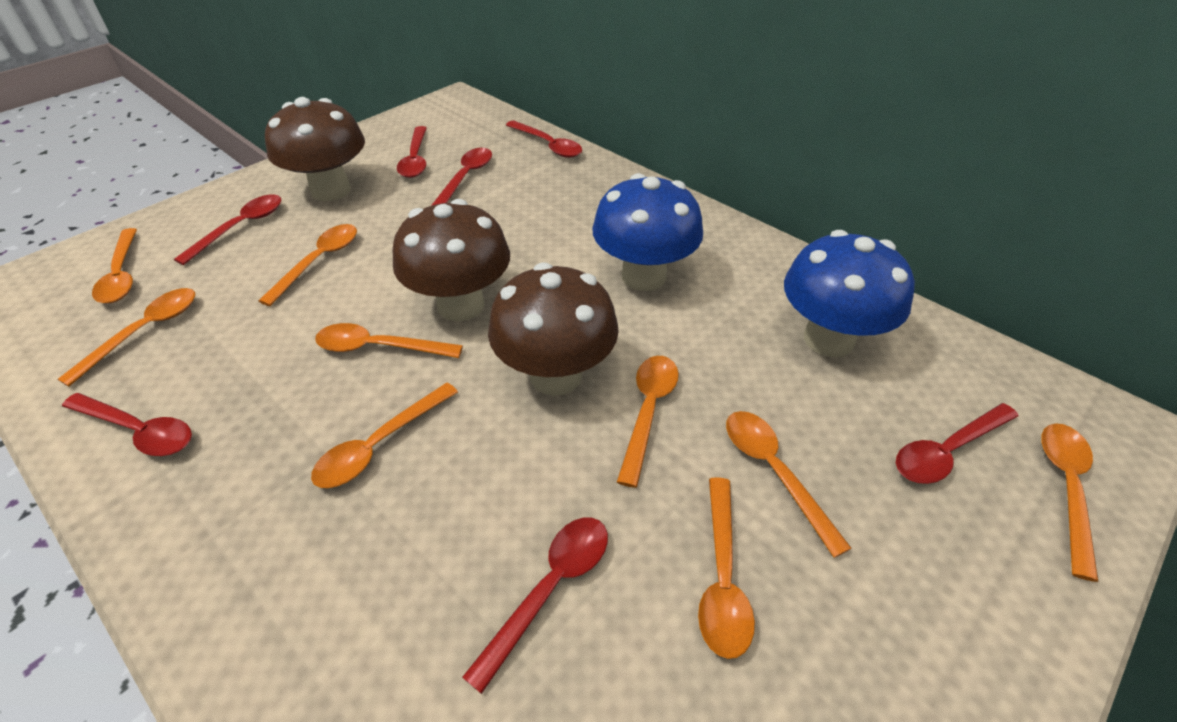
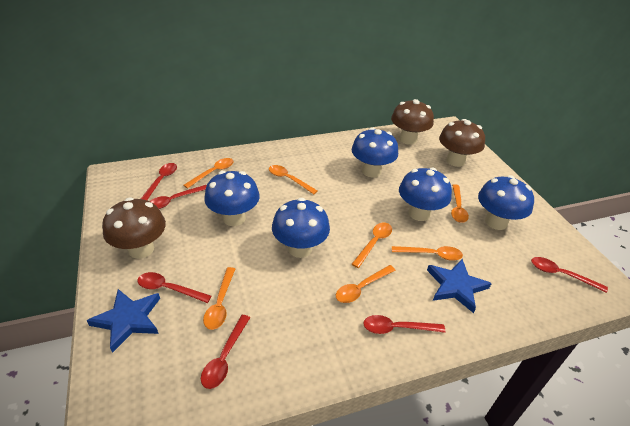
blue mushroom: [592,173,703,291] [784,230,915,357] = 2 -> [204,171,260,226] [272,198,330,258] [352,128,398,178] [399,167,452,221] [478,175,534,230] = 5
blue star: none = 0 -> [86,289,160,353] [427,259,492,313] = 2
orange spoon: [58,288,195,387] [92,228,137,303] [258,224,357,306] [311,383,458,488] [315,323,463,358] [617,356,679,488] [698,477,755,659] [726,411,852,558] [1041,423,1099,582] = 9 -> [183,158,234,189] [203,267,235,330] [269,165,318,194] [336,265,395,303] [352,223,392,268] [392,246,463,261] [451,184,469,223] = 7
red spoon: [62,393,192,456] [174,194,281,265] [397,126,427,178] [431,148,492,206] [462,518,608,694] [506,120,582,158] [896,403,1019,484] = 7 -> [137,272,212,303] [141,163,177,200] [150,185,207,209] [201,315,250,389] [363,315,445,334] [531,257,608,293] = 6

